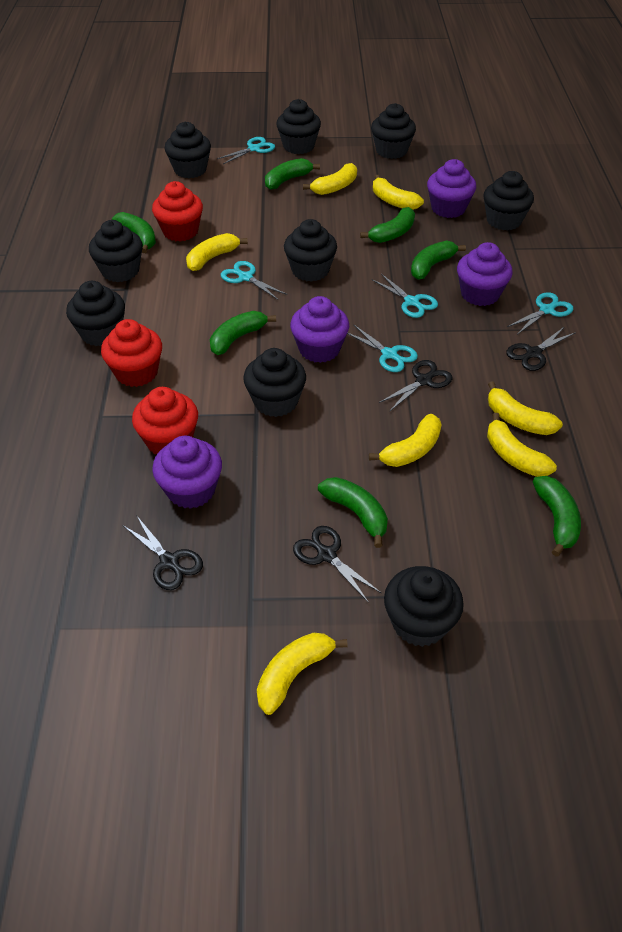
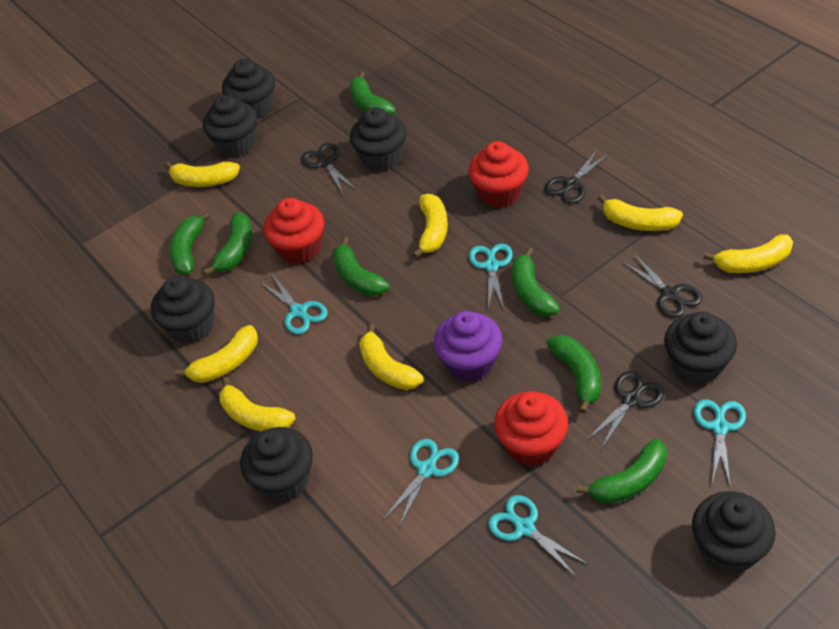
black cupcake: [66,281,125,346] [89,220,143,282] [165,122,211,178] [243,348,306,417] [276,99,321,154] [284,219,337,282] [371,103,416,159] [384,566,464,647] [484,171,534,231] = 9 -> [151,276,215,344] [203,95,257,157] [222,59,275,119] [240,427,313,502] [350,107,407,172] [664,312,737,385] [692,491,776,574] = 7
purple cupcake: [152,436,222,509] [290,296,349,363] [427,159,476,218] [457,242,513,306] = 4 -> [434,311,503,382] = 1

